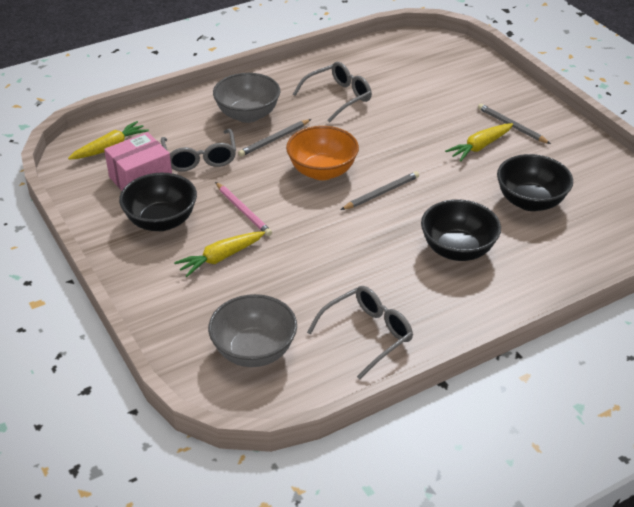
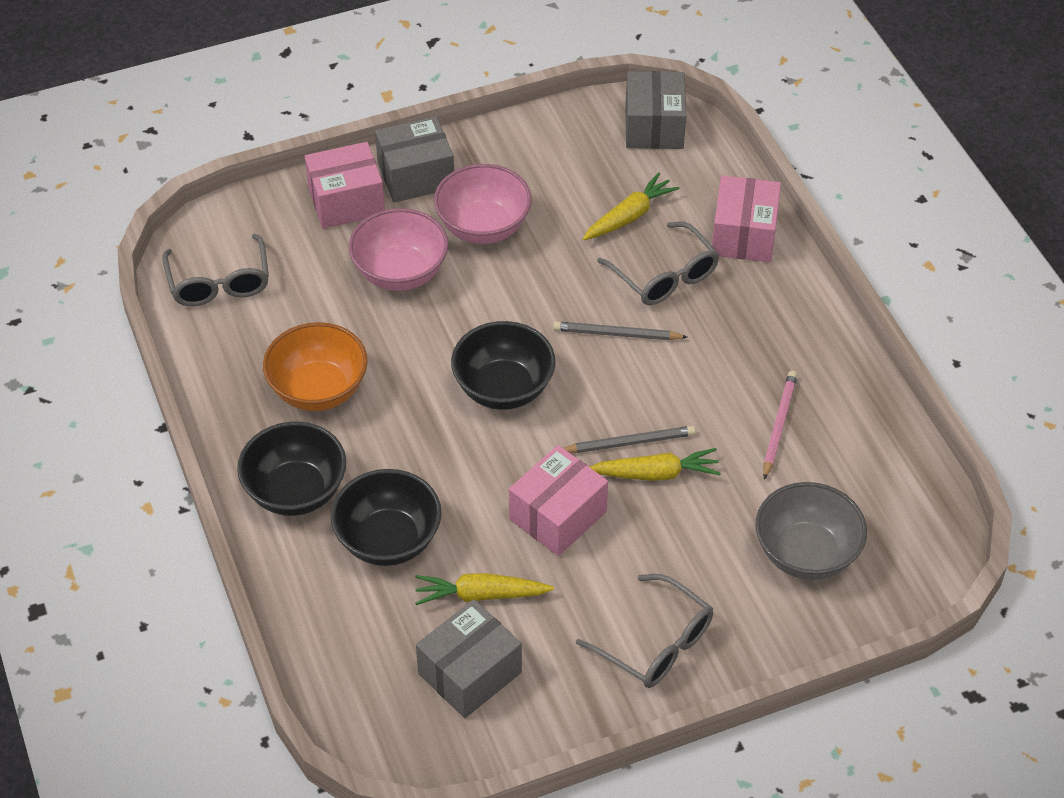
grey bowl: [208,294,297,367] [213,73,280,123] = 2 -> [756,482,867,580] = 1
grey box: none = 0 -> [375,116,454,203] [416,599,522,718] [626,71,686,149] = 3
grey pencil: [238,119,311,157] [341,171,419,210] [478,104,551,144] = 3 -> [553,321,687,340] [564,426,696,453] = 2
pink bowl: none = 0 -> [349,208,448,291] [434,164,532,244] = 2
pink box: [104,132,172,191] = 1 -> [305,142,385,229] [509,445,608,556] [712,175,781,262] = 3

